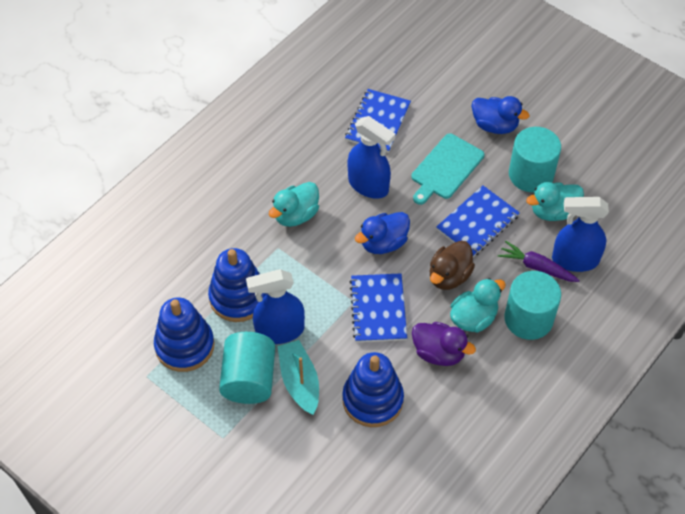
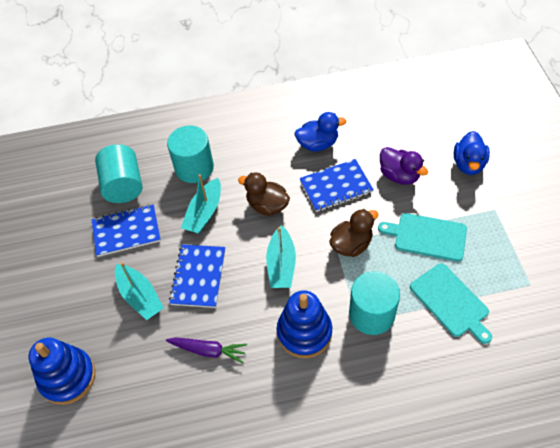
blue spray bottle: [246,269,305,344] [348,116,396,199] [552,197,609,272] = 3 -> none = 0
blue stacking toy: [154,297,214,372] [208,248,267,322] [342,352,404,427] = 3 -> [28,338,95,405] [277,290,332,358] = 2
brown duck: [430,241,475,290] = 1 -> [238,172,290,216] [330,209,378,257] = 2
turquoise boat: [277,340,319,415] = 1 -> [115,262,164,320] [181,174,221,234] [266,225,296,288] = 3
turquoise cutting board: [411,133,484,205] = 1 -> [378,213,467,262] [410,263,492,344] = 2
turquoise duck: [269,182,319,227] [450,278,506,333] [526,182,584,221] = 3 -> none = 0

